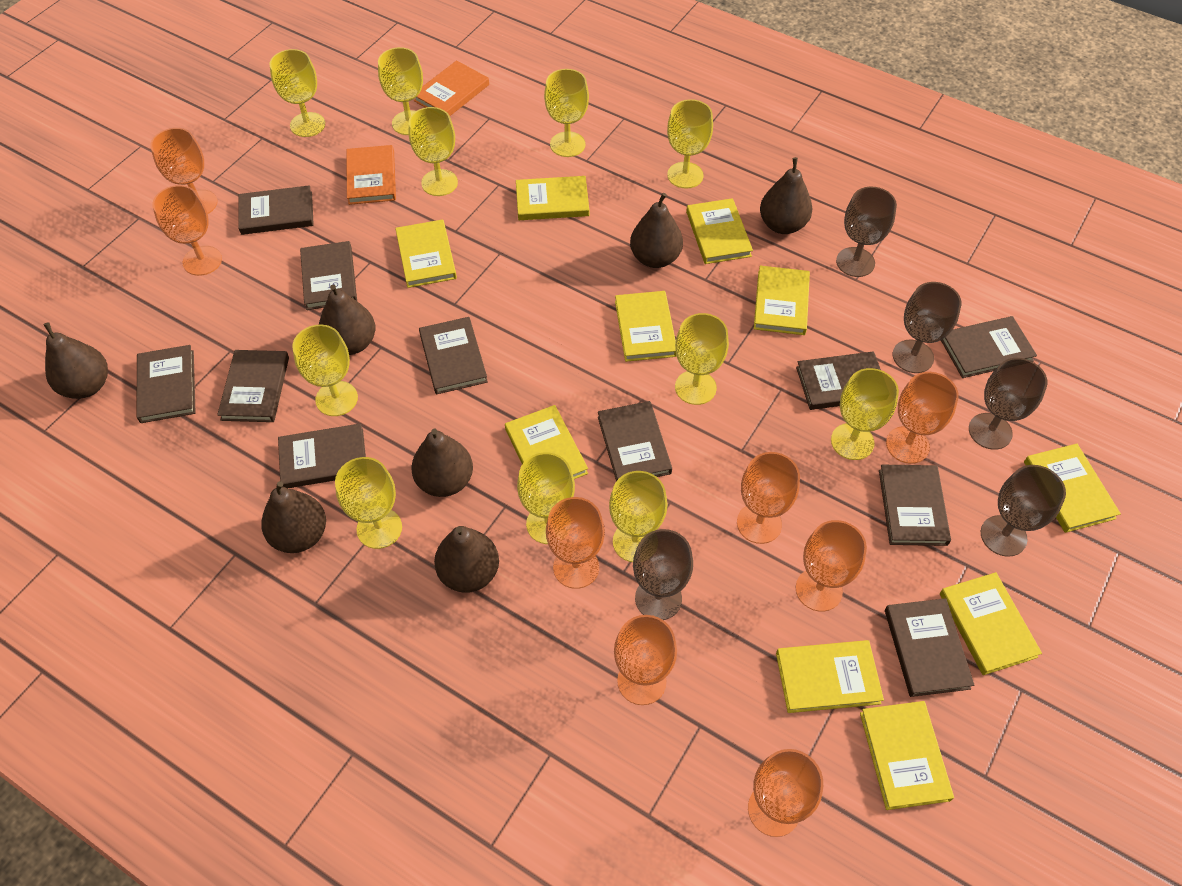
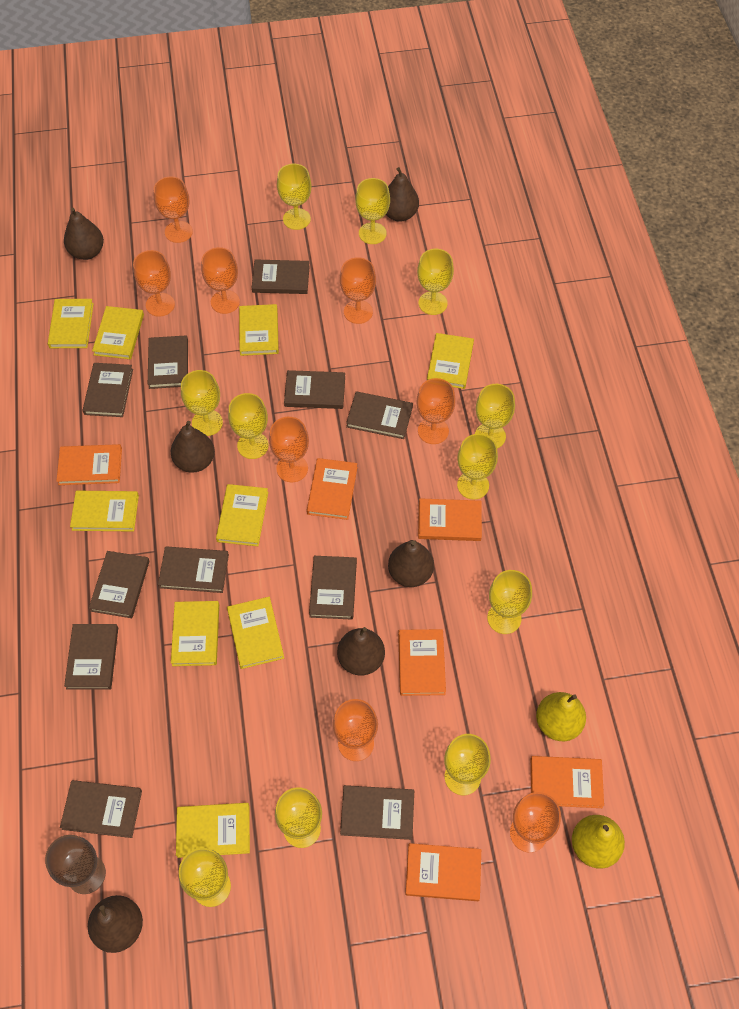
brown goblet: [633,529,693,620] [836,187,897,277] [893,282,962,373] [969,358,1048,450] [981,465,1066,557] = 5 -> [45,835,106,894] = 1
brown pear: [44,322,108,399] [261,481,326,553] [319,285,376,355] [411,429,473,497] [434,526,499,593] [630,193,683,268] [760,157,812,234] = 7 -> [64,208,104,260] [88,895,143,953] [171,421,215,472] [337,627,385,676] [386,167,419,222] [388,540,434,587] = 6
orange book: [346,145,396,205] [414,60,489,116] = 2 -> [56,444,122,485] [307,458,357,520] [398,629,446,696] [405,843,481,901] [418,498,482,541] [531,756,604,808] = 6
yellow book: [395,219,457,288] [505,405,588,479] [516,176,589,220] [615,291,676,362] [686,198,753,264] [754,266,810,335] [776,640,884,713] [860,701,954,810] [940,572,1042,675] [1024,444,1121,533] = 10 -> [48,299,94,348] [70,491,139,532] [92,306,144,359] [171,601,219,666] [176,803,250,858] [216,484,268,546] [227,597,284,669] [239,304,279,356] [427,333,474,389] = 9
yellow pear: none = 0 -> [536,692,586,741] [572,815,625,869] = 2

